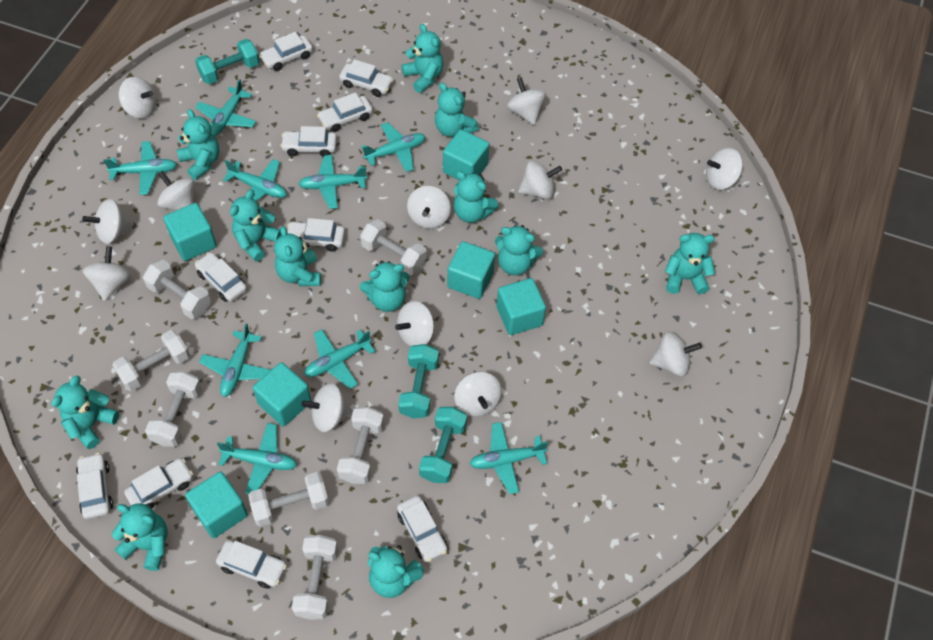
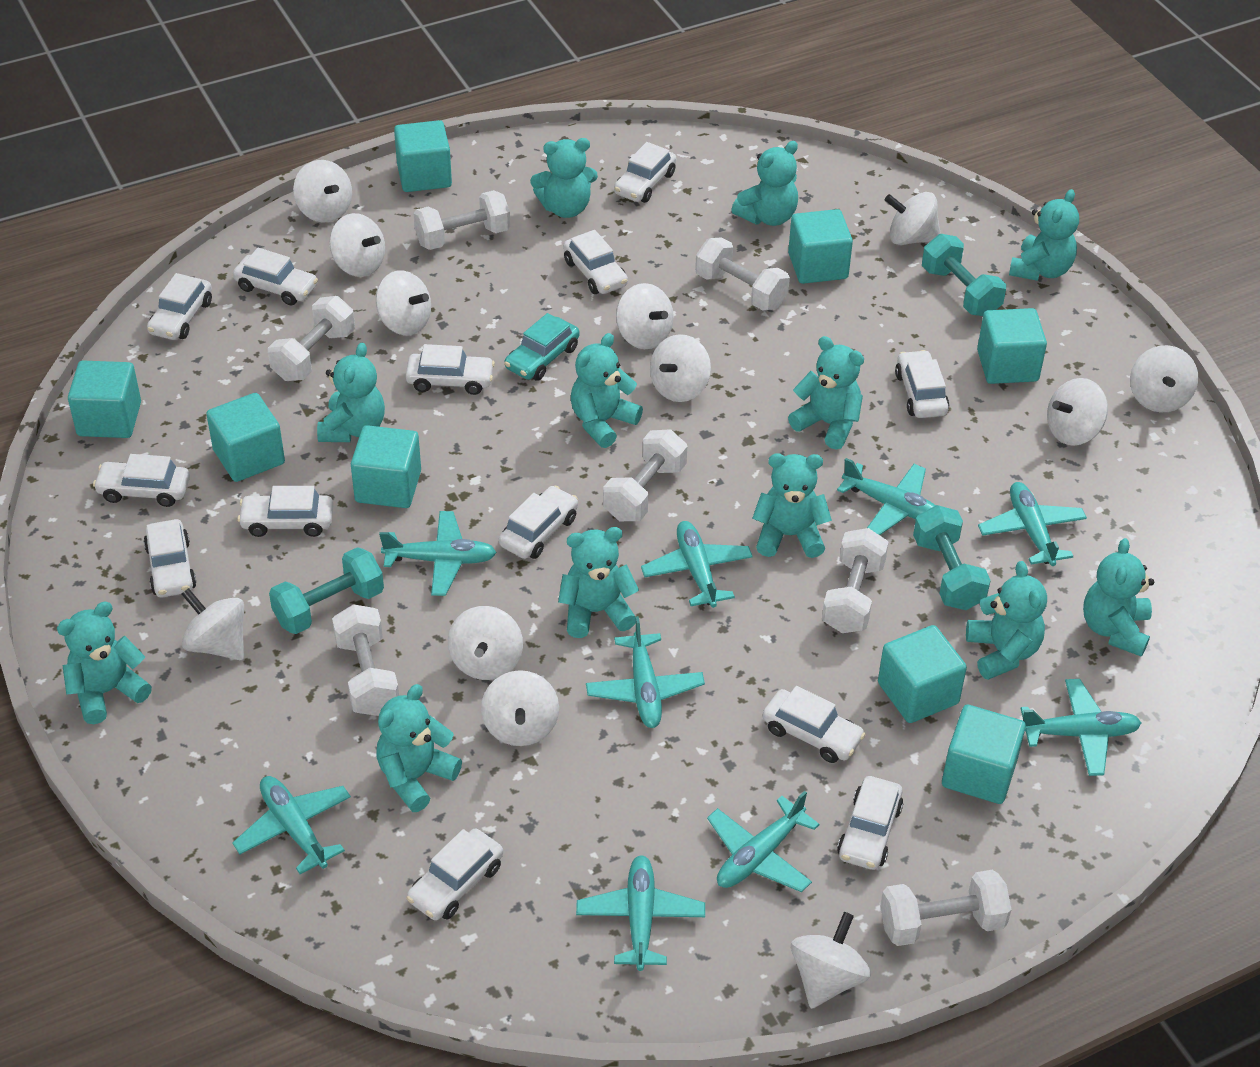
turquoise car: none = 0 -> [504,313,579,381] = 1
turquoise cube: [164,203,217,261] [185,471,248,538] [253,362,311,426] [443,129,489,180] [447,241,495,299] [496,278,546,335] = 6 -> [68,360,141,438] [206,393,285,482] [351,425,421,508] [394,120,452,192] [788,209,853,284] [878,625,967,723] [942,705,1026,804] [977,308,1047,384] = 8
white car: [76,453,113,519] [124,458,193,508] [195,252,247,302] [216,540,287,589] [259,32,313,71] [280,126,337,157] [287,218,345,252] [317,92,373,132] [339,59,394,97] [397,496,447,562] = 10 -> [93,454,190,507] [144,519,197,597] [147,273,212,340] [233,248,318,306] [237,486,333,537] [406,344,495,395] [406,829,503,920] [499,486,578,559] [563,230,628,294] [614,142,676,203] [763,686,866,763] [837,776,903,870] [895,350,949,418] = 13

